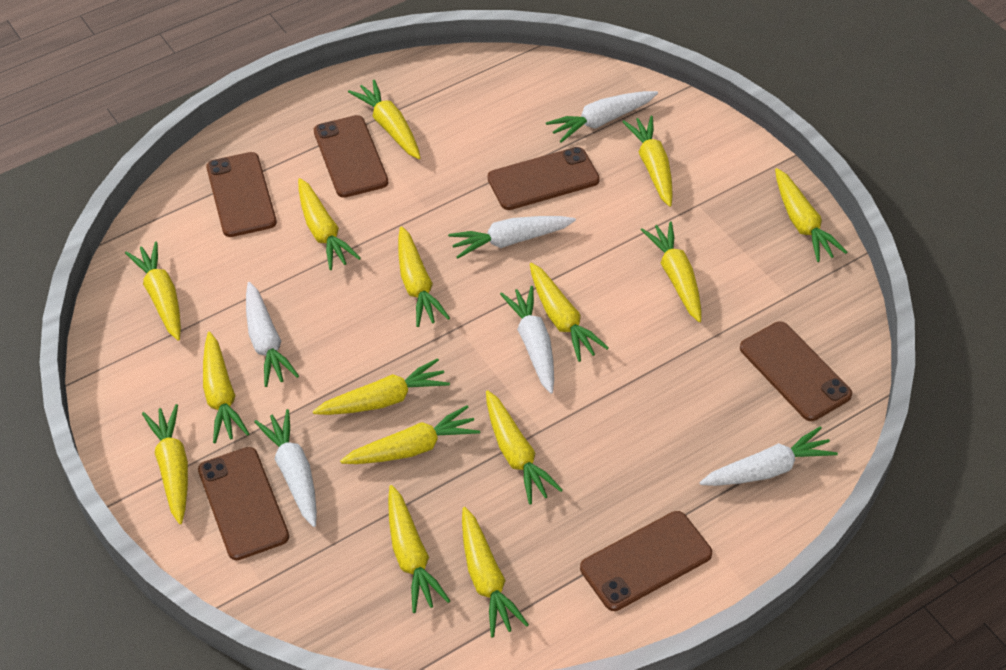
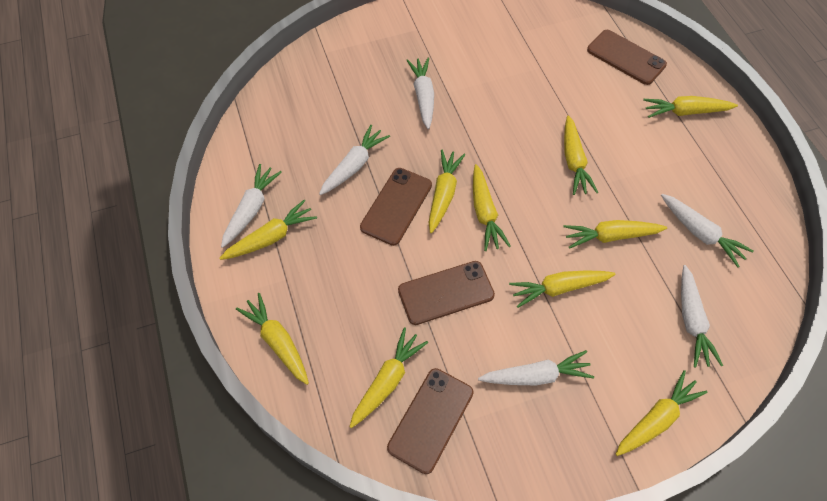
brown phone: [198,447,289,560] [206,152,277,237] [314,115,388,198] [487,147,600,210] [580,511,712,611] [740,321,852,421] = 6 -> [360,168,432,246] [387,368,474,474] [398,261,495,325] [587,30,667,85] = 4
yellow carrot: [125,242,181,341] [142,404,188,524] [203,332,249,443] [298,178,361,270] [313,358,450,415] [340,405,480,464] [348,80,421,159] [388,485,450,613] [398,226,450,327] [462,507,529,637] [486,390,563,505] [530,263,609,362] [622,116,673,207] [641,222,701,322] [775,168,847,262] = 15 -> [220,200,317,260] [236,293,309,385] [349,327,428,428] [428,149,465,233] [473,164,511,251] [509,270,616,308] [563,220,667,249] [564,115,599,195] [615,370,708,456] [643,96,738,118] = 10

